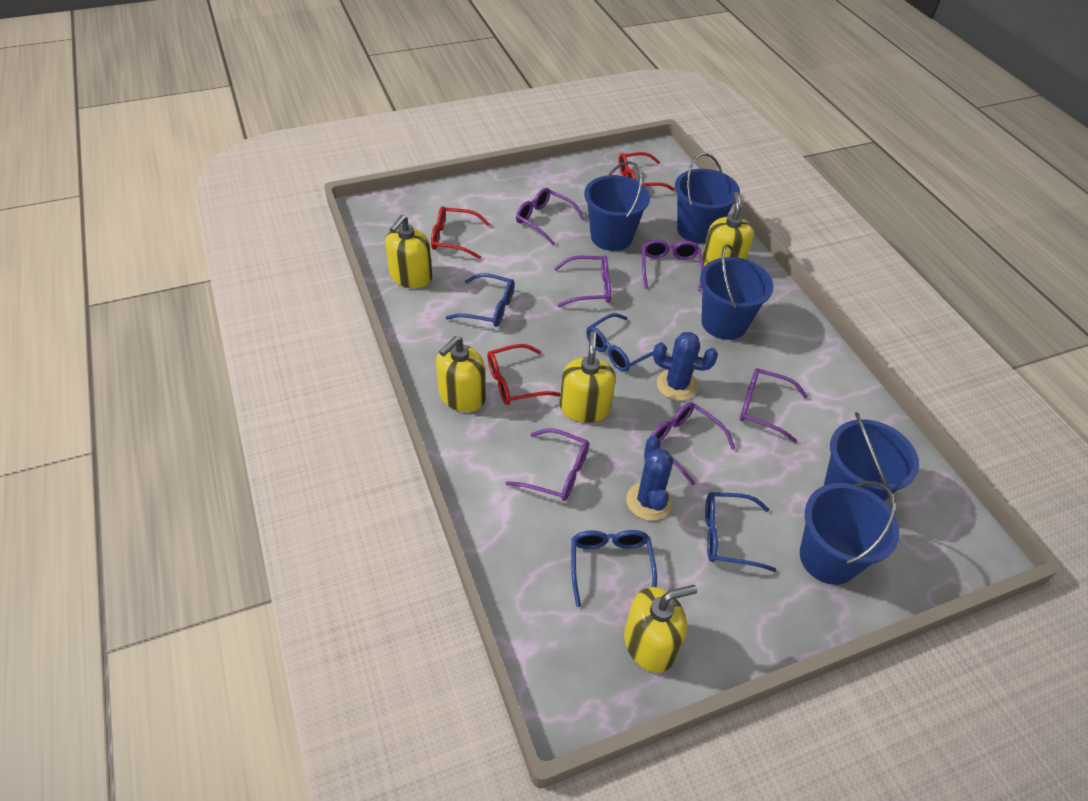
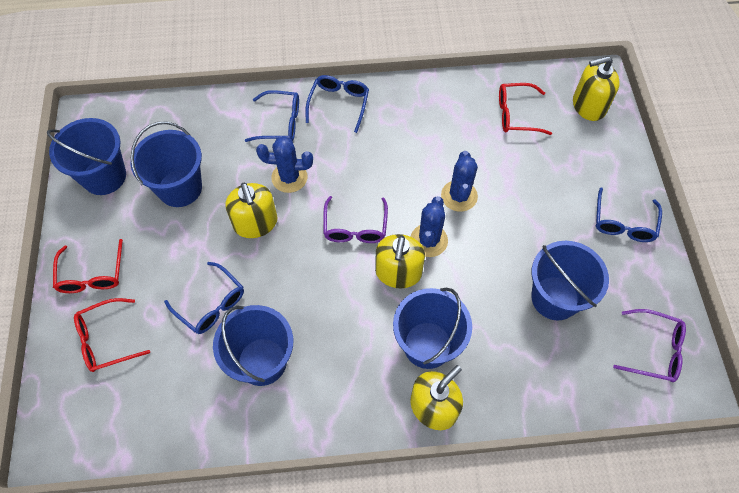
blue cactus: [626,436,673,521] [653,332,718,401] = 2 -> [256,136,313,193] [411,196,448,257] [441,151,478,212] = 3
purple glasses: [505,428,589,501] [516,188,585,245] [554,256,611,307] [642,239,704,291] [650,402,735,486] [740,368,808,443] = 6 -> [323,196,388,243] [613,309,686,382] = 2
yellow soap dispenser: [385,215,433,288] [436,336,486,412] [560,331,616,423] [624,585,697,673] [702,192,754,267] = 5 -> [225,183,278,238] [375,234,425,288] [410,365,463,430] [573,56,620,121] = 4

